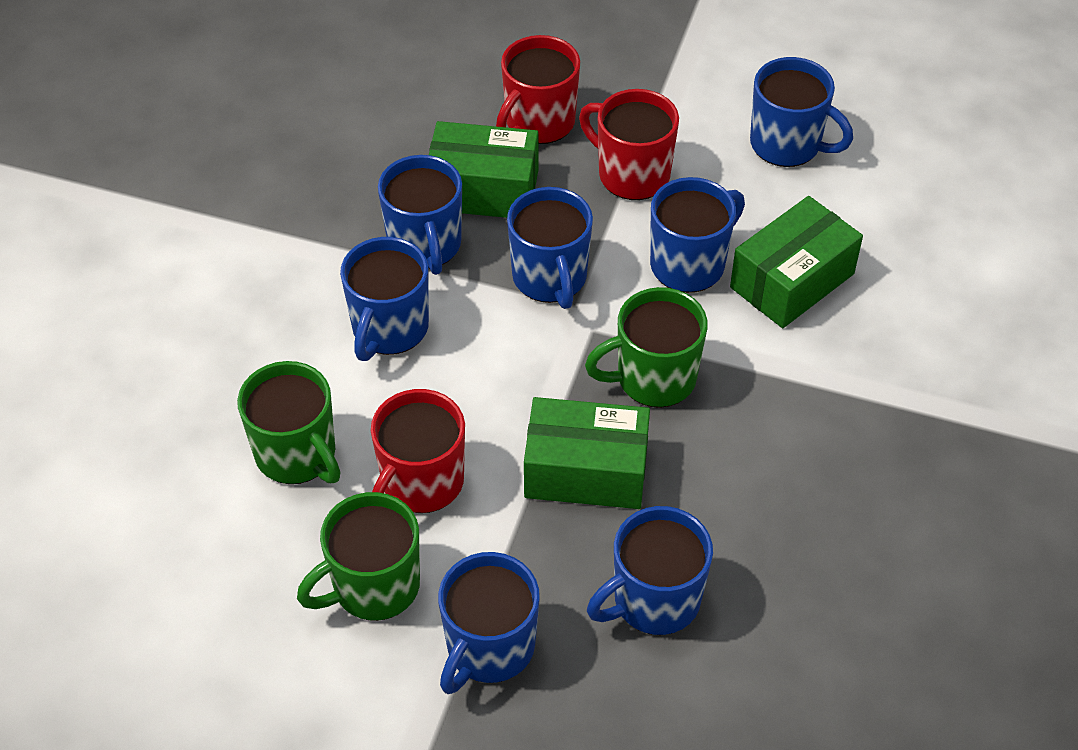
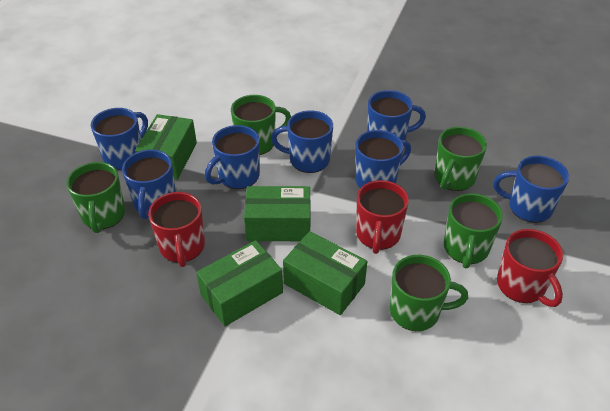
green box: [429,121,538,218] [524,397,650,509] [730,196,863,328] = 3 -> [135,114,197,180] [196,240,283,326] [244,186,311,241] [283,231,367,315] = 4
green mug: [237,361,340,484] [297,492,420,621] [585,287,708,408] = 3 -> [66,162,125,233] [231,95,291,155] [390,255,468,331] [434,127,487,191] [444,193,503,268] = 5

